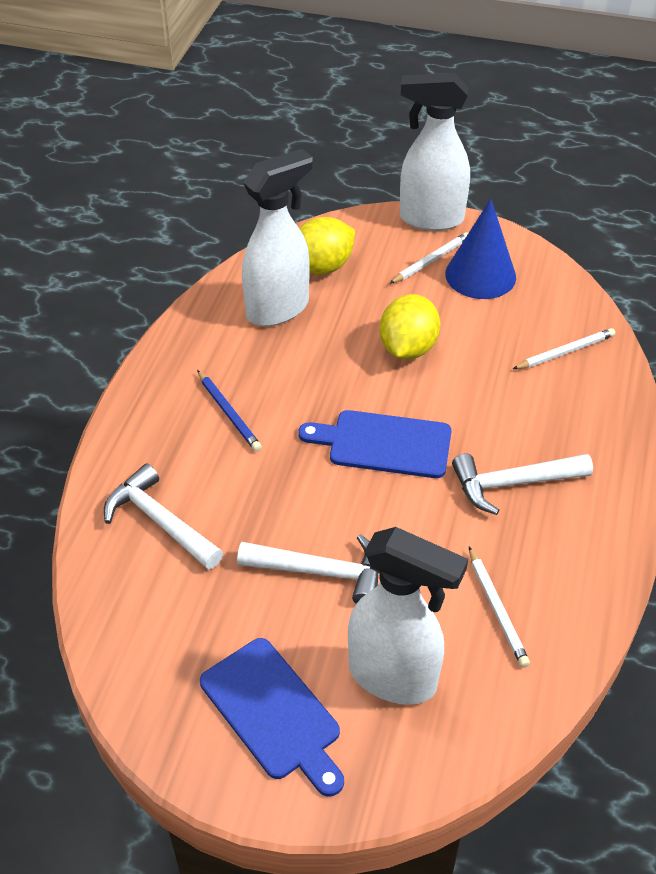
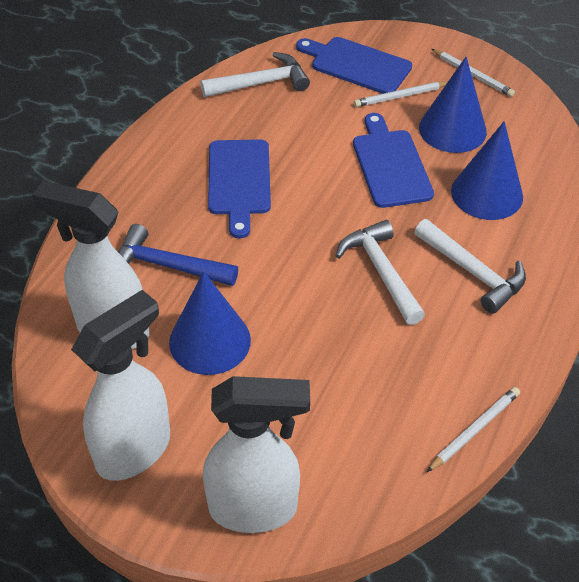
blue cone: [445,199,516,299] = 1 -> [169,271,251,375] [419,57,487,153] [451,121,523,220] = 3
blue cutting board: [200,638,344,797] [298,410,452,478] = 2 -> [208,139,271,238] [296,37,412,94] [353,113,434,208] = 3
blue hammer: none = 0 -> [118,224,238,286] = 1
blue pencil: [197,370,262,452] = 1 -> none = 0
yellow lemon: [299,217,355,275] [380,294,440,360] = 2 -> none = 0

